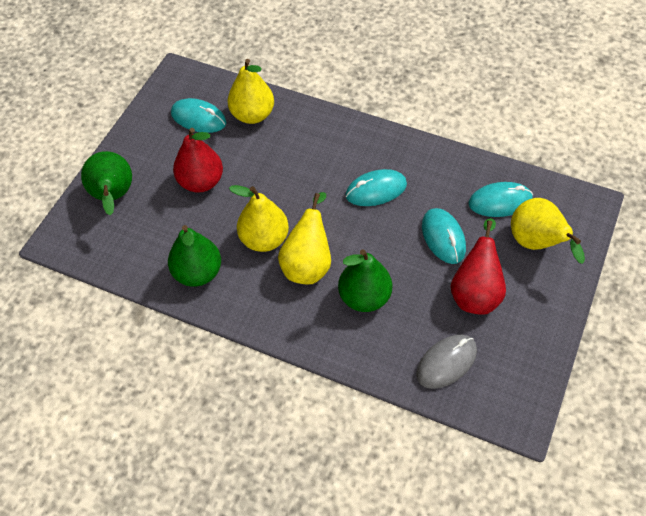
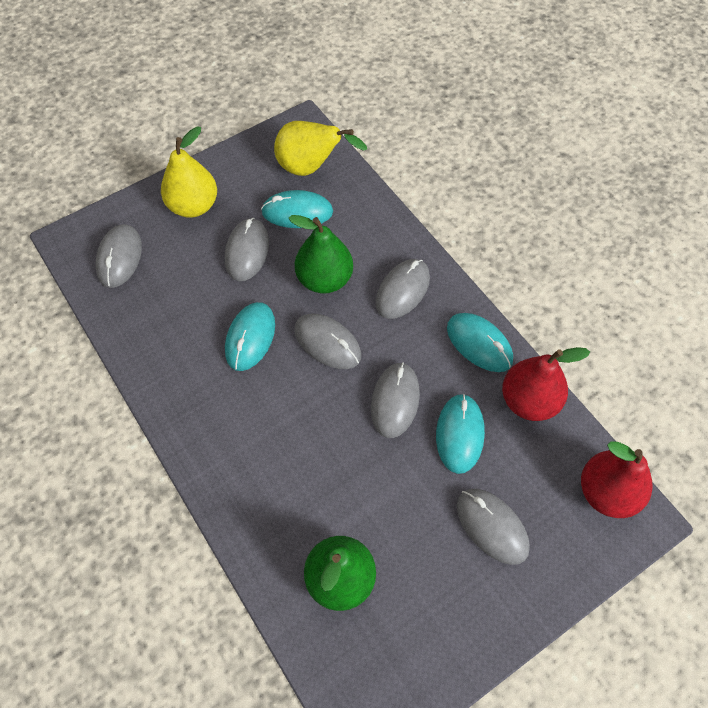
green pear: [81,151,132,215] [168,225,221,287] [338,249,392,312] = 3 -> [289,215,353,294] [304,536,376,611] = 2
grey mouse: [416,335,477,389] = 1 -> [95,224,142,288] [225,218,269,281] [294,314,361,369] [371,362,420,438] [375,259,430,319] [457,489,530,565] = 6
yellow pear: [228,59,274,124] [229,185,289,252] [278,192,331,284] [511,198,585,264] = 4 -> [161,127,217,218] [274,121,367,176] = 2

